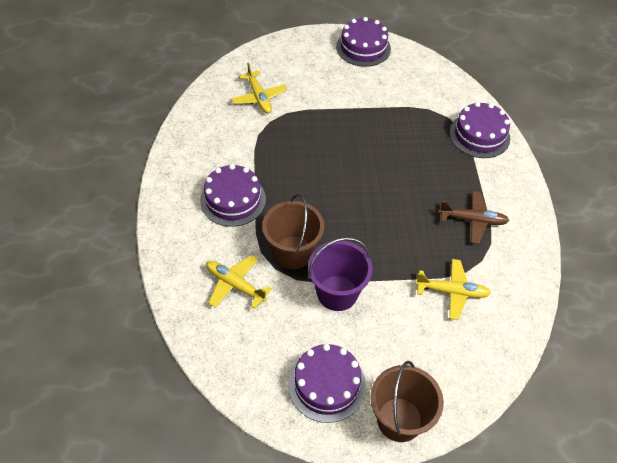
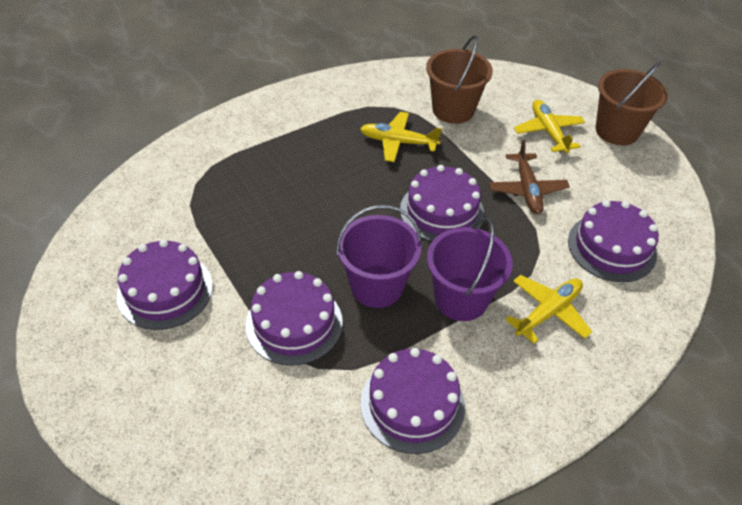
purple bucket: [308,237,373,311] = 1 -> [336,205,422,308] [427,218,513,321] = 2
purple cake: [200,164,266,227] [288,344,366,423] [336,17,391,67] [450,102,510,158] = 4 -> [117,239,213,330] [246,271,343,366] [361,348,465,454] [400,165,484,241] [568,200,659,282] = 5

